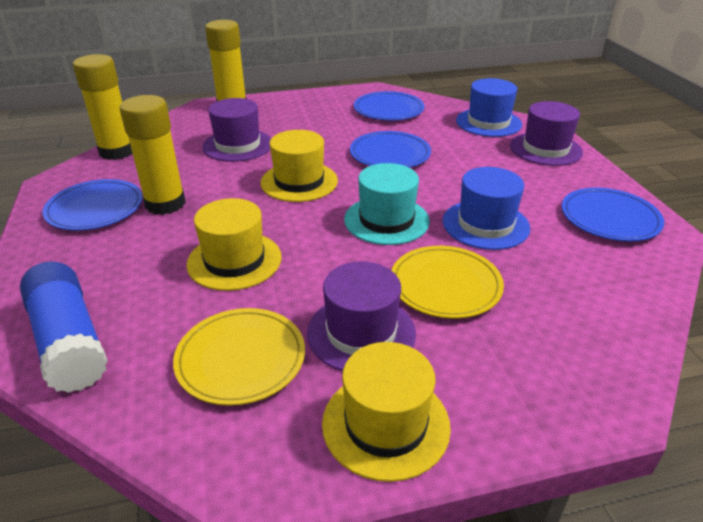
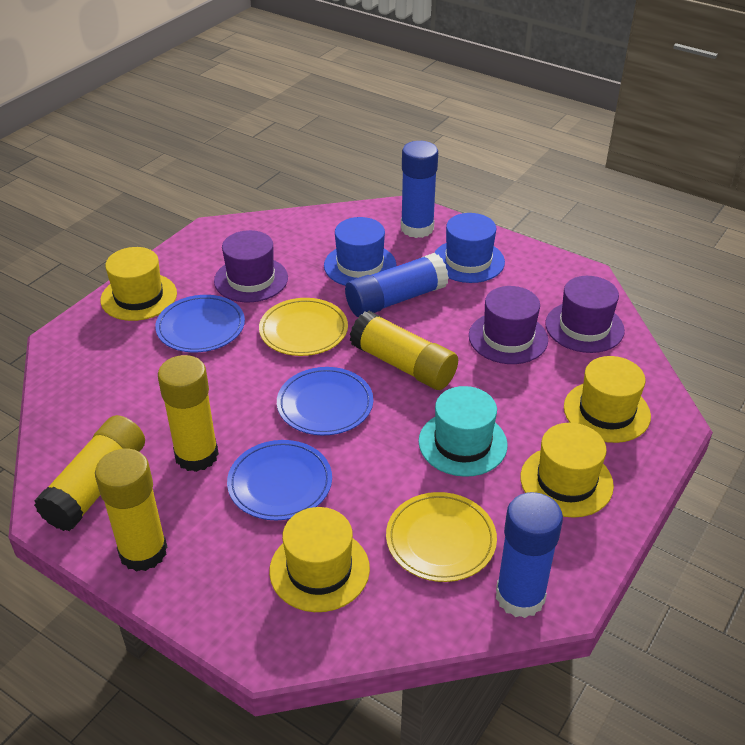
blue glue stick: [20,261,108,393] = 1 -> [345,253,449,317] [401,141,438,238] [496,492,563,618] = 3
blue plate: [42,179,143,230] [350,131,431,168] [354,91,424,120] [562,188,664,241] = 4 -> [155,295,245,352] [227,440,332,520] [277,367,373,435] = 3
yellow glue stick: [73,54,132,160] [120,95,186,215] [205,20,246,101] = 3 -> [34,415,145,531] [95,449,167,572] [158,355,219,472] [350,311,458,390] = 4
yellow hat: [186,198,282,291] [260,130,338,202] [322,342,451,482] = 3 -> [100,247,177,321] [269,507,370,612] [520,423,614,518] [564,356,651,443] = 4

